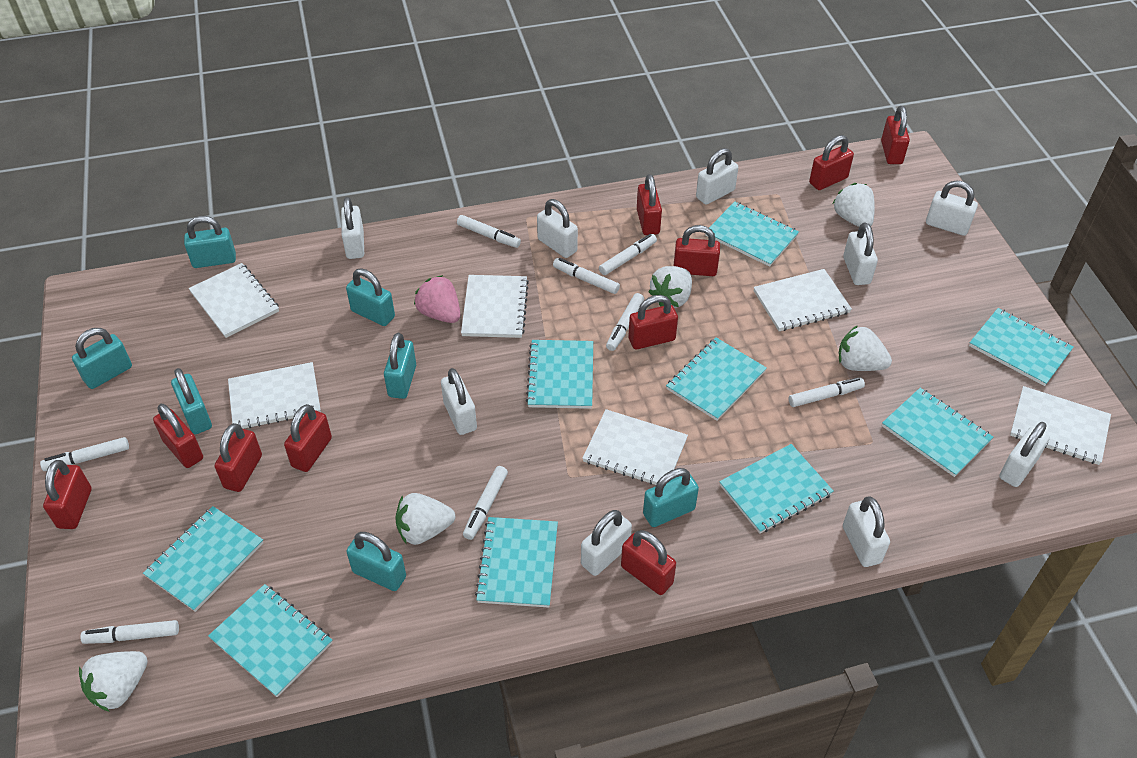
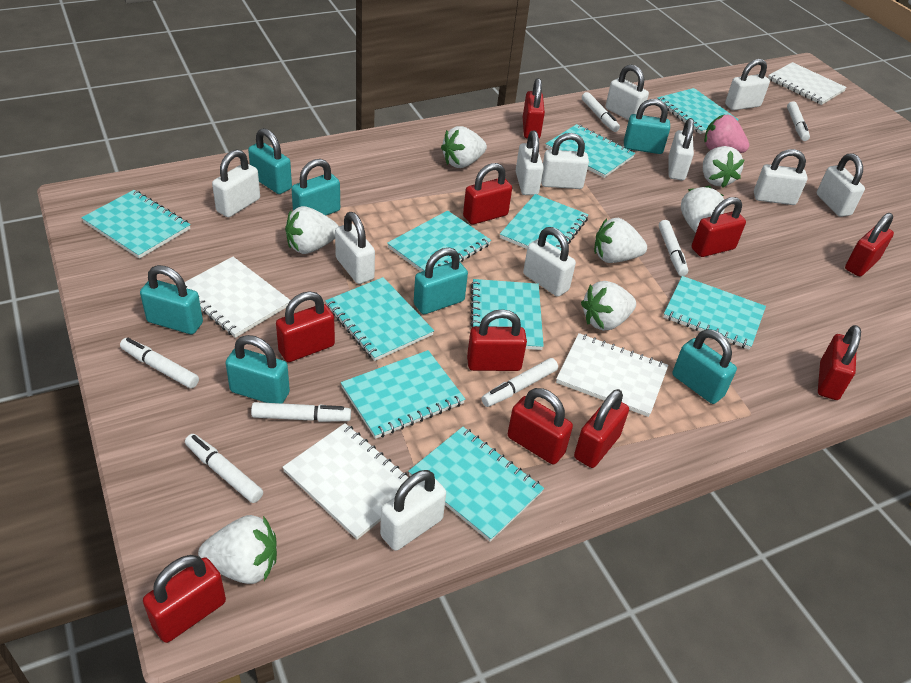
turquoise notebook: [143,506,263,612] [208,584,333,697] [475,517,558,608] [526,340,593,409] [666,337,767,421] [705,201,799,267] [719,444,834,534] [882,388,993,477] [969,308,1073,386] = 9 -> [81,190,191,259] [325,277,434,361] [341,350,465,439] [387,210,491,272] [408,427,544,542] [470,279,544,350] [500,194,588,250] [546,124,635,178] [657,88,739,134] [663,276,766,350] = 10
white marker: [40,437,129,471] [80,620,179,644] [457,215,521,248] [463,466,508,540] [553,258,620,294] [599,234,657,275] [606,293,644,351] [788,377,865,407] = 8 -> [120,338,199,388] [185,434,263,503] [251,402,351,422] [481,358,558,407] [582,92,620,132] [659,220,688,276] [787,101,810,141] = 7
white notebook: [189,263,279,338] [228,362,321,429] [461,275,529,338] [582,409,688,485] [753,269,852,331] [1010,386,1111,465] = 6 -> [185,257,291,338] [282,423,409,540] [556,333,668,417] [768,62,847,105] = 4
white padlock: [341,197,364,259] [441,368,477,435] [537,199,578,258] [581,510,632,576] [696,148,738,205] [843,222,878,285] [843,497,890,567] [926,180,978,236] [999,422,1050,487] = 9 -> [212,149,260,217] [335,212,375,284] [380,470,446,551] [516,131,544,195] [523,227,576,297] [541,133,589,189] [606,65,649,120] [668,118,694,181] [725,59,770,110] [754,149,808,205] [817,154,865,217] = 11
white strawberry: [79,651,148,712] [395,493,455,545] [649,266,692,308] [833,183,875,227] [839,325,892,371] = 5 -> [198,515,277,584] [285,206,339,254] [441,126,487,168] [581,281,636,331] [594,218,647,263] [681,186,725,233] [703,146,744,188] = 7

